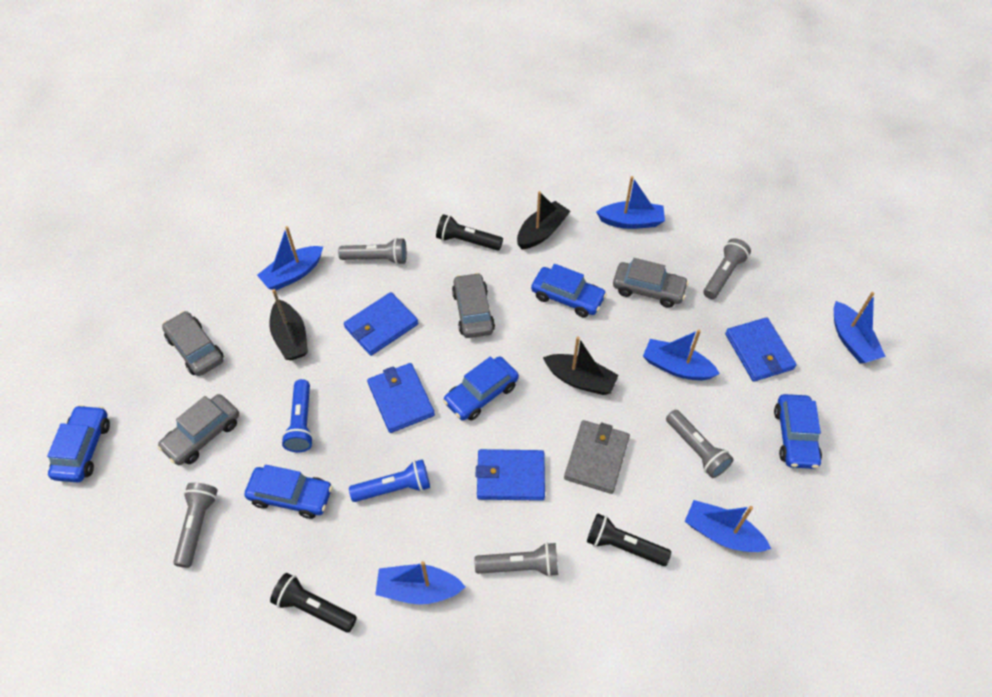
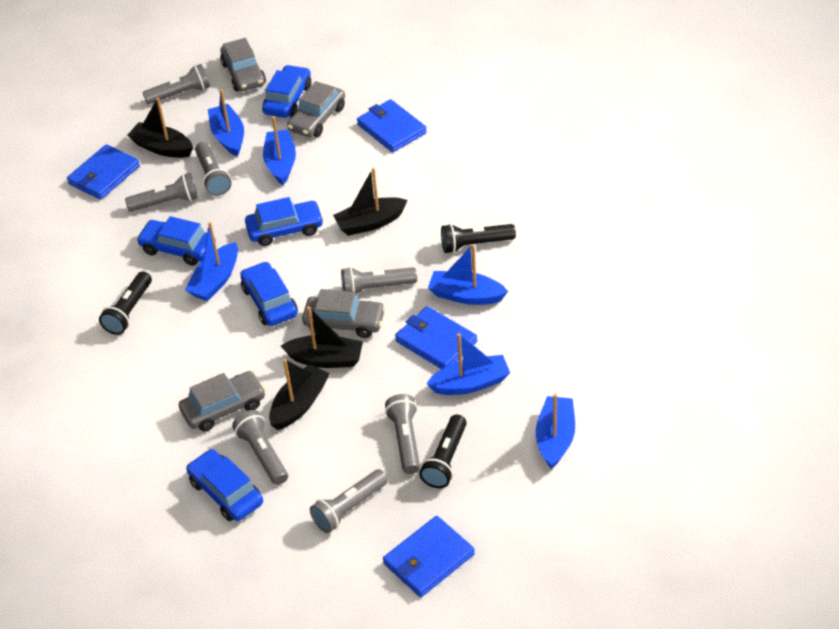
black boat: [269,289,308,360] [517,191,570,249] [543,336,619,395] = 3 -> [127,98,193,158] [269,359,330,430] [281,306,363,368] [333,168,408,236] = 4
blue flashlight: [282,379,314,452] [349,459,430,502] = 2 -> none = 0
grey flashlight: [173,483,218,568] [338,238,407,265] [474,542,558,577] [666,410,734,478] [703,238,751,299] = 5 -> [125,173,198,212] [142,64,210,104] [195,142,232,196] [232,410,288,485] [310,469,388,533] [341,267,417,294] [385,394,420,474] = 7
grey wallet: [564,420,630,494] = 1 -> none = 0

